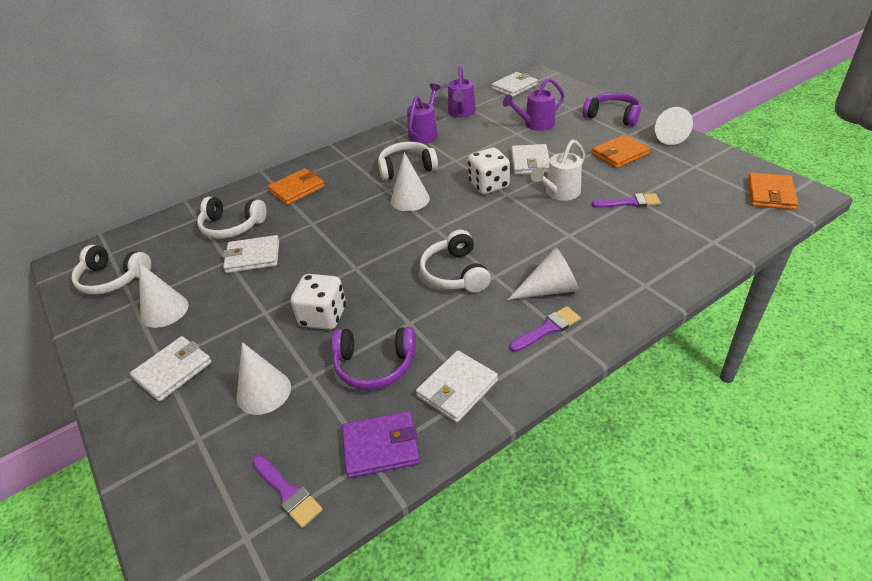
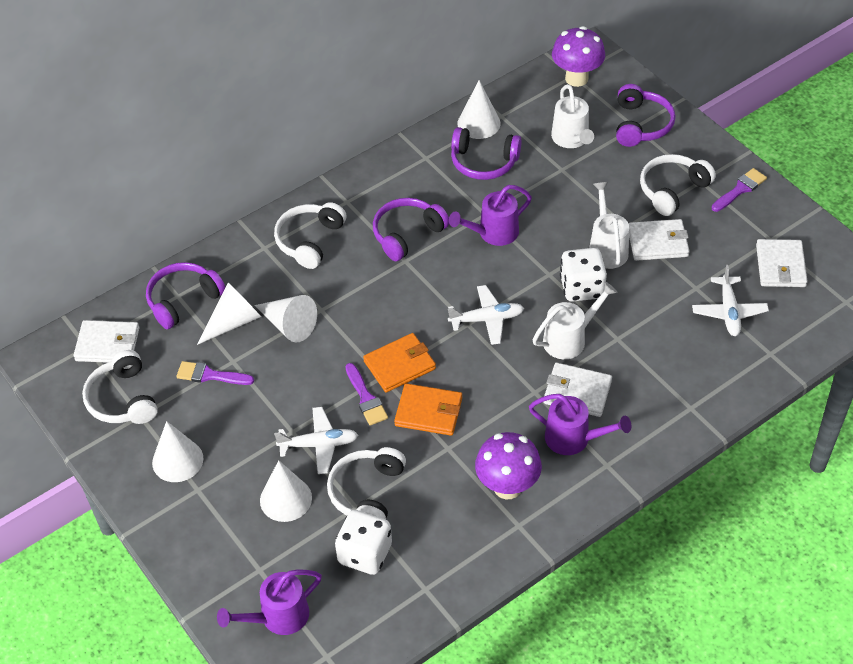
orange wallet: [268,168,325,205] [592,135,650,168] [747,172,798,210] = 3 -> [363,333,436,393] [394,383,462,436] = 2
purple headphones: [331,327,416,390] [583,92,641,127] = 2 -> [146,262,225,329] [373,198,449,261] [451,127,522,180] [616,84,676,147] = 4
purple mushroom: none = 0 -> [475,432,542,499] [552,26,605,87] = 2
purple wallet: [342,411,420,478] = 1 -> none = 0
white plane: none = 0 -> [274,407,358,474] [448,285,524,345] [692,265,769,336] = 3
white wallet: [130,336,212,402] [223,235,279,273] [416,350,498,423] [491,72,538,97] [511,144,550,175] = 5 -> [73,320,139,363] [543,362,612,417] [628,219,690,261] [756,239,808,287] = 4
white watering can: [531,139,585,201] = 1 -> [533,282,618,359] [551,84,594,148] [589,182,629,269] = 3

